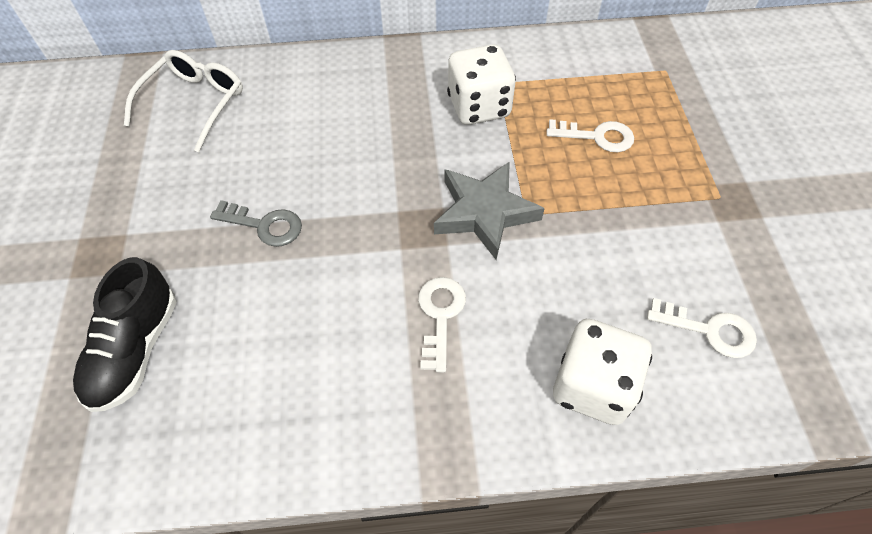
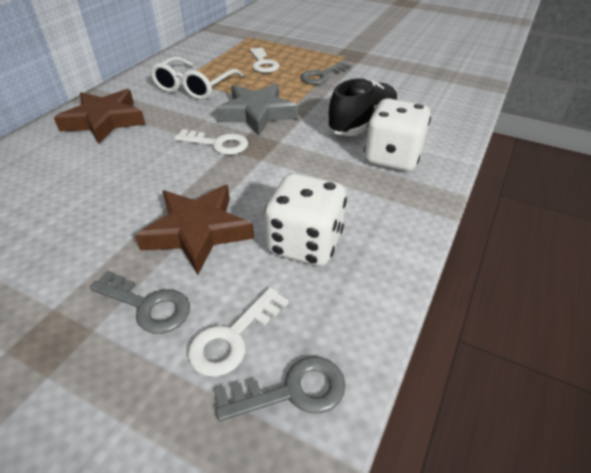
brown star: none = 0 -> [54,89,146,144] [135,185,254,275] = 2
grey key: [210,200,302,247] = 1 -> [90,271,190,334] [215,356,346,422] [301,61,351,85] = 3

